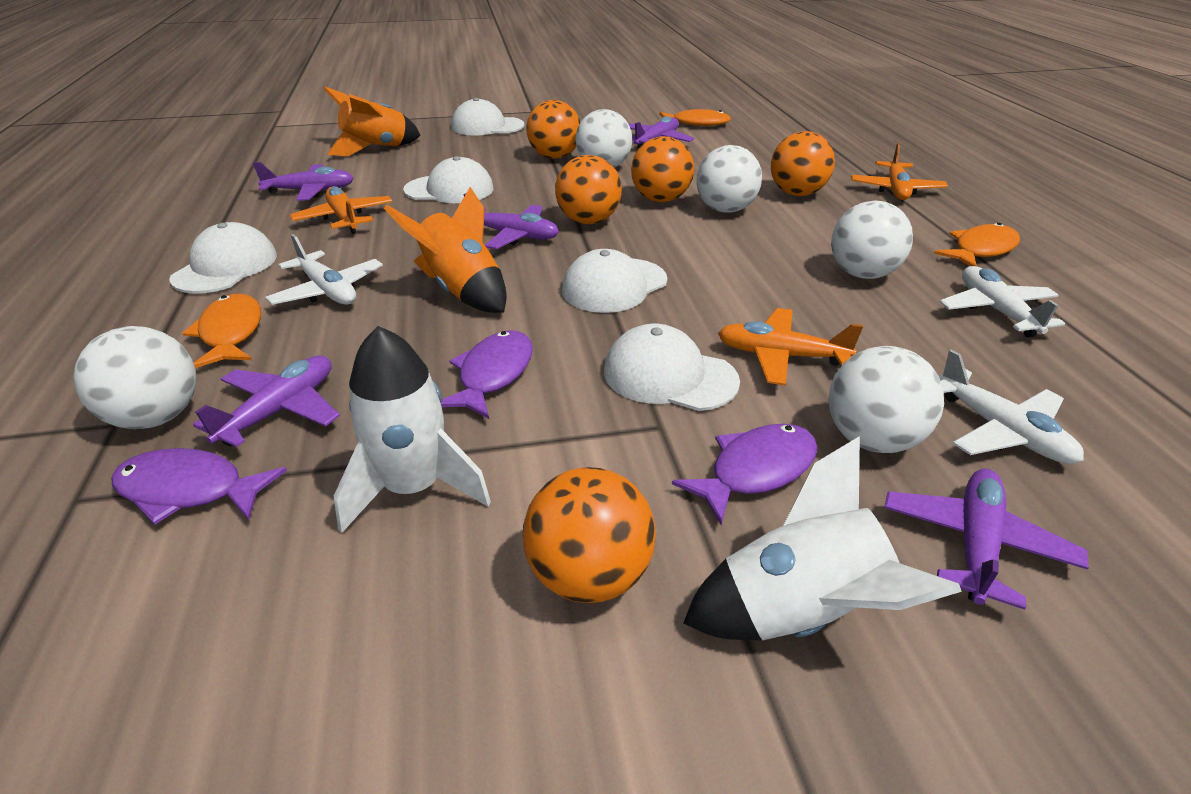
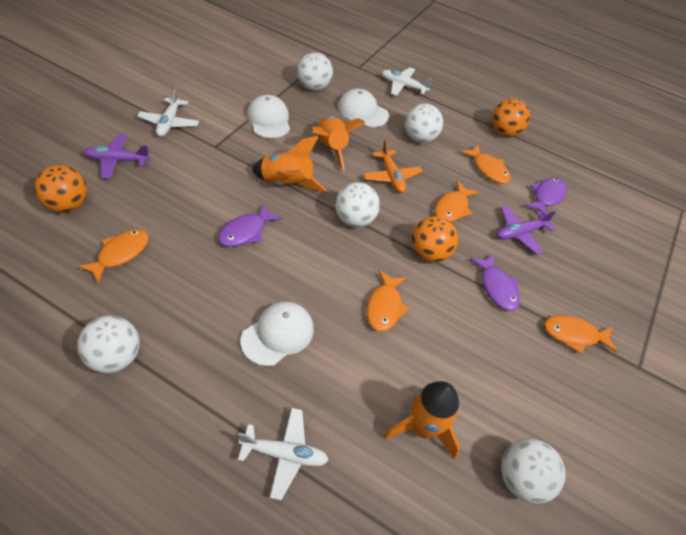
orange ball: [523,467,656,603] [526,100,580,159] [555,155,622,224] [631,136,694,202] [771,131,835,196] = 5 -> [34,165,87,213] [412,216,458,262] [492,99,530,137] = 3
orange fish: [182,294,261,368] [658,109,731,126] [934,223,1020,266] = 3 -> [77,229,149,283] [366,270,410,332] [435,181,479,222] [461,145,511,184] [544,315,617,354] = 5
orange plane: [290,186,392,234] [718,308,863,386] [851,143,948,200] = 3 -> [363,140,423,193] = 1
orange rocket: [323,86,421,156] [384,187,506,313] = 2 -> [252,136,326,191] [311,115,365,171] [384,381,460,459] = 3
purple plane: [193,356,340,447] [253,162,353,201] [464,194,559,249] [628,116,694,149] [884,469,1089,610] = 5 -> [83,134,150,179] [497,206,556,255] = 2
white cap: [169,222,277,294] [403,156,494,203] [451,98,524,136] [562,249,667,313] [604,324,740,411] = 5 -> [241,301,314,366] [247,95,290,138] [338,89,389,127] = 3
white rocket: [334,326,491,533] [683,436,962,641] = 2 -> none = 0

